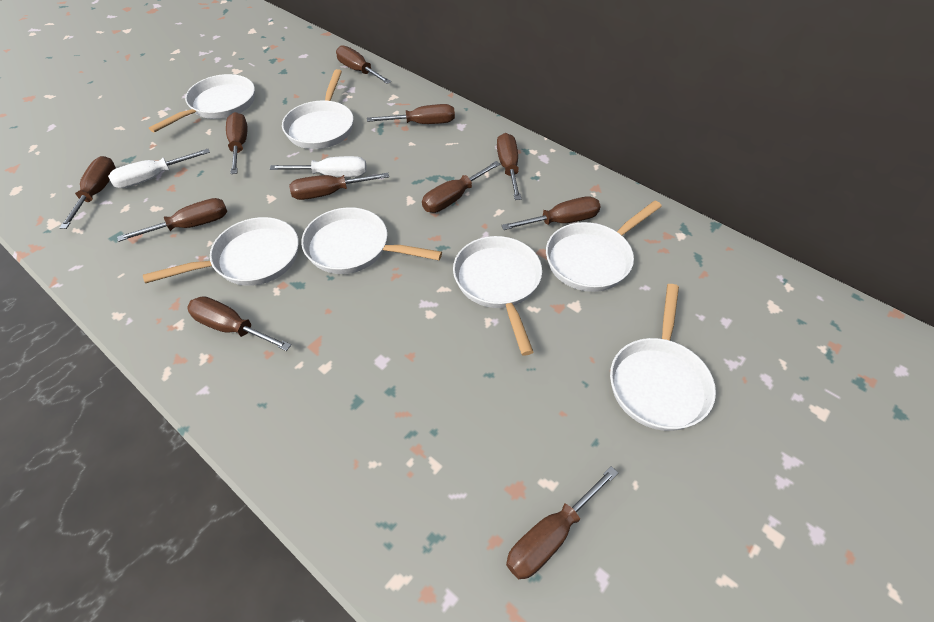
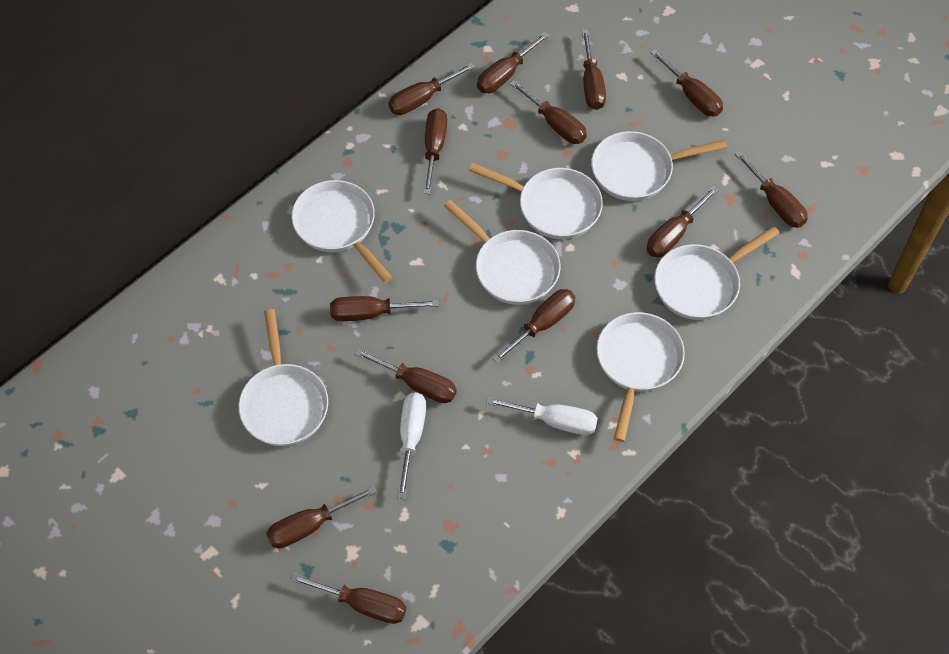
brown screwdriver: [60,156,116,229] [117,198,227,242] [187,296,291,351] [226,112,248,174] [289,173,389,200] [336,45,391,84] [367,104,455,124] [422,161,500,213] [497,133,521,200] [501,196,601,230] [506,466,618,579] = 11 -> [266,486,377,548] [290,573,406,624] [330,296,438,321] [354,348,457,403] [388,63,475,115] [424,108,447,194] [477,32,550,93] [492,289,575,364] [510,80,587,144] [582,30,606,110] [646,186,719,257] [650,49,723,117] [735,151,808,228] = 13

